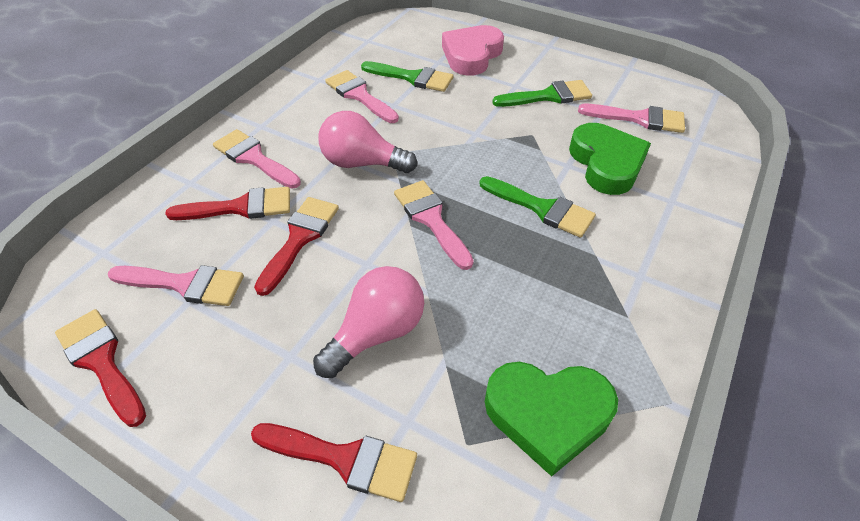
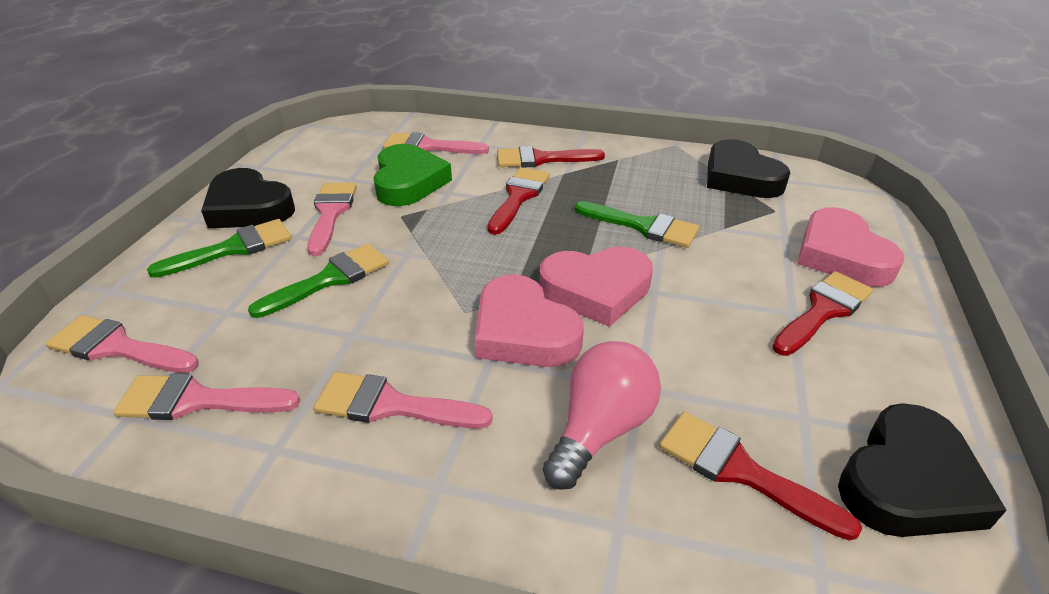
black heart: none = 0 -> [201,168,295,228] [707,139,790,198] [838,403,1007,537] = 3
green heart: [485,362,618,477] [569,123,651,195] = 2 -> [373,144,452,206] = 1
pink heart: [442,25,504,76] = 1 -> [475,274,584,367] [539,246,653,327] [797,207,905,287] = 3
pink light bulb: [313,266,424,378] [318,111,417,173] = 2 -> [543,341,661,490] = 1

